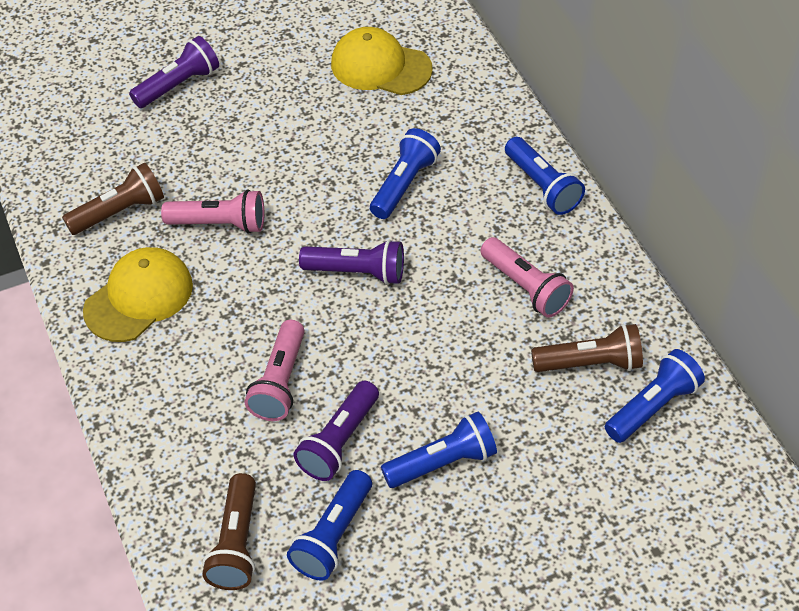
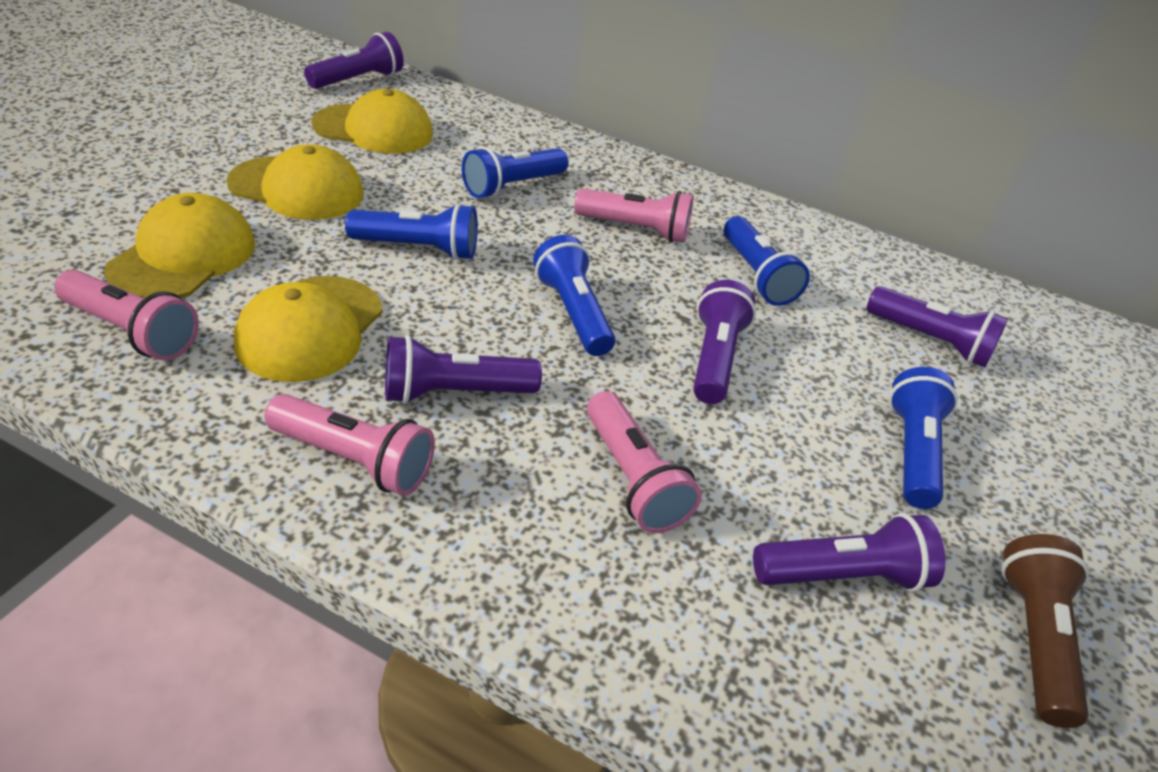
brown flashlight: [62,163,164,235] [203,473,256,590] [531,324,643,372] = 3 -> [1001,534,1089,728] = 1
pink flashlight: [161,190,264,234] [245,320,305,421] [480,237,574,318] = 3 -> [54,270,199,361] [264,394,435,496] [574,188,693,243] [587,391,702,533] = 4
purple flashlight: [129,36,219,108] [294,381,379,481] [299,239,404,285] = 3 -> [304,32,404,89] [385,335,542,404] [693,280,756,404] [753,513,946,592] [866,286,1008,367] = 5
yellow cap: [83,247,193,342] [331,27,433,95] = 2 -> [104,193,255,298] [226,144,364,220] [234,276,383,382] [312,89,433,154] = 4

